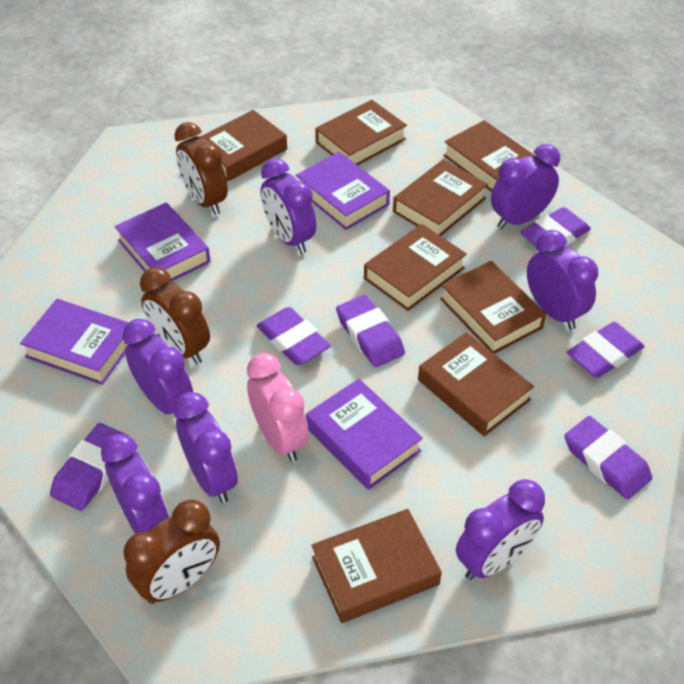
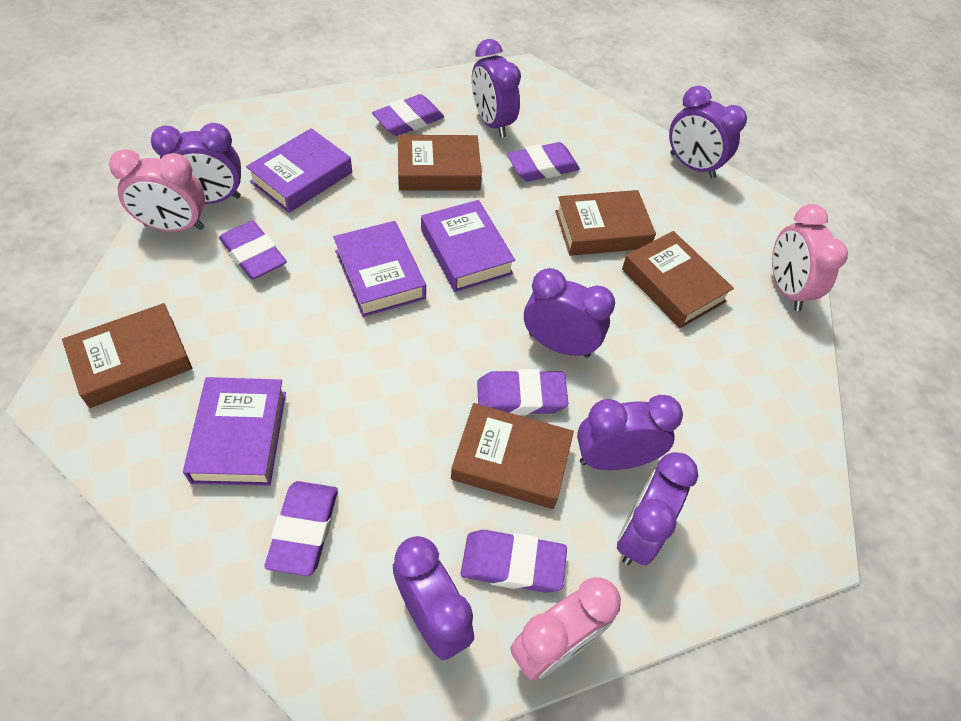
brown book: [201,110,287,181] [311,509,442,623] [315,100,407,165] [364,224,467,311] [393,159,488,236] [418,332,534,436] [440,261,546,354] [443,120,535,192] = 8 -> [62,303,192,408] [398,135,482,191] [451,403,574,509] [555,190,656,256] [622,231,734,328] = 5
brown clock: [123,499,220,604] [140,267,210,364] [174,122,228,215] = 3 -> none = 0
pink clock: [247,353,309,462] = 1 -> [109,149,205,231] [510,577,621,681] [772,204,848,311] = 3

